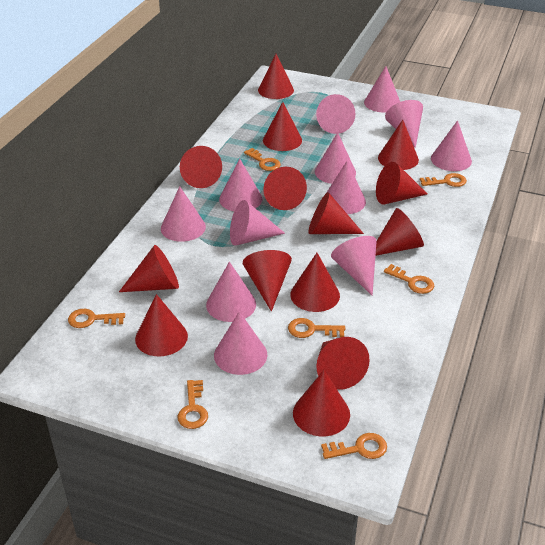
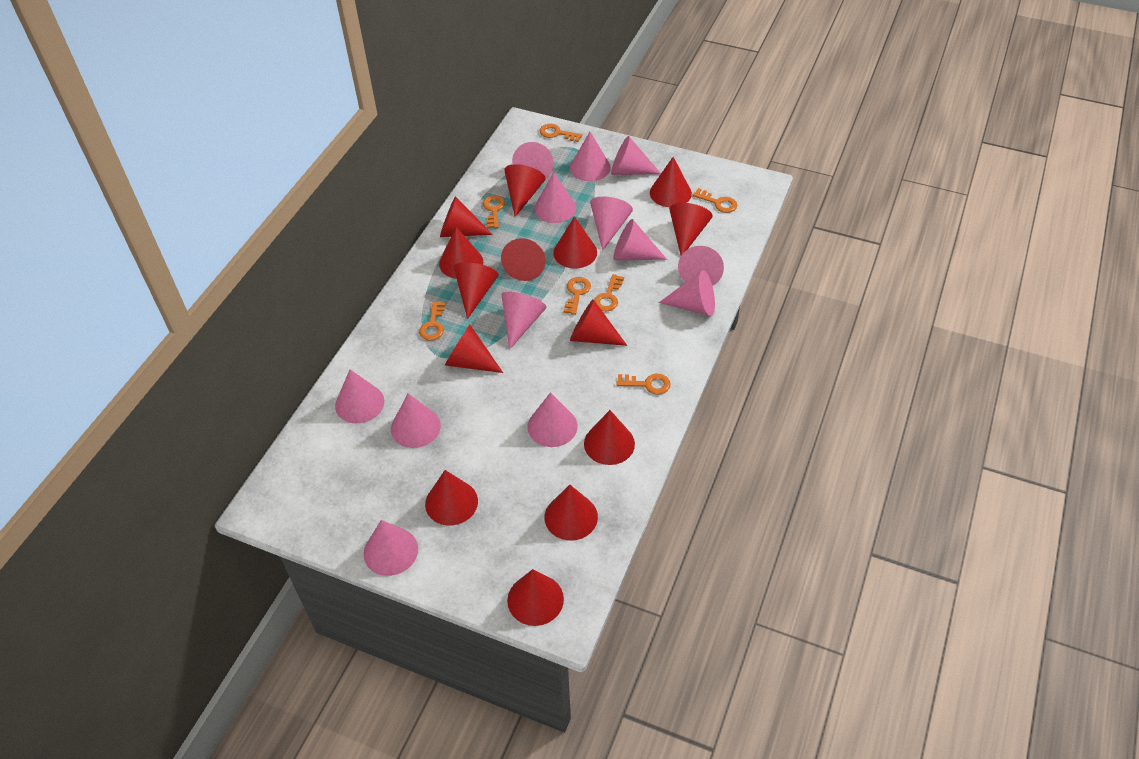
pink cone: [161,186,206,242] [206,262,256,322] [214,312,267,375] [219,159,262,211] [230,200,285,246] [315,132,356,184] [316,94,355,134] [327,161,366,214] [331,236,377,296] [364,66,400,113] [385,100,423,148] [431,120,472,171] = 12 -> [335,369,384,423] [364,520,418,576] [391,393,441,448] [502,292,546,350] [512,142,553,178] [528,392,578,447] [534,172,576,223] [570,132,611,181] [590,197,633,251] [611,136,661,175] [613,219,667,260] [659,270,715,316] [678,246,724,286] = 13

